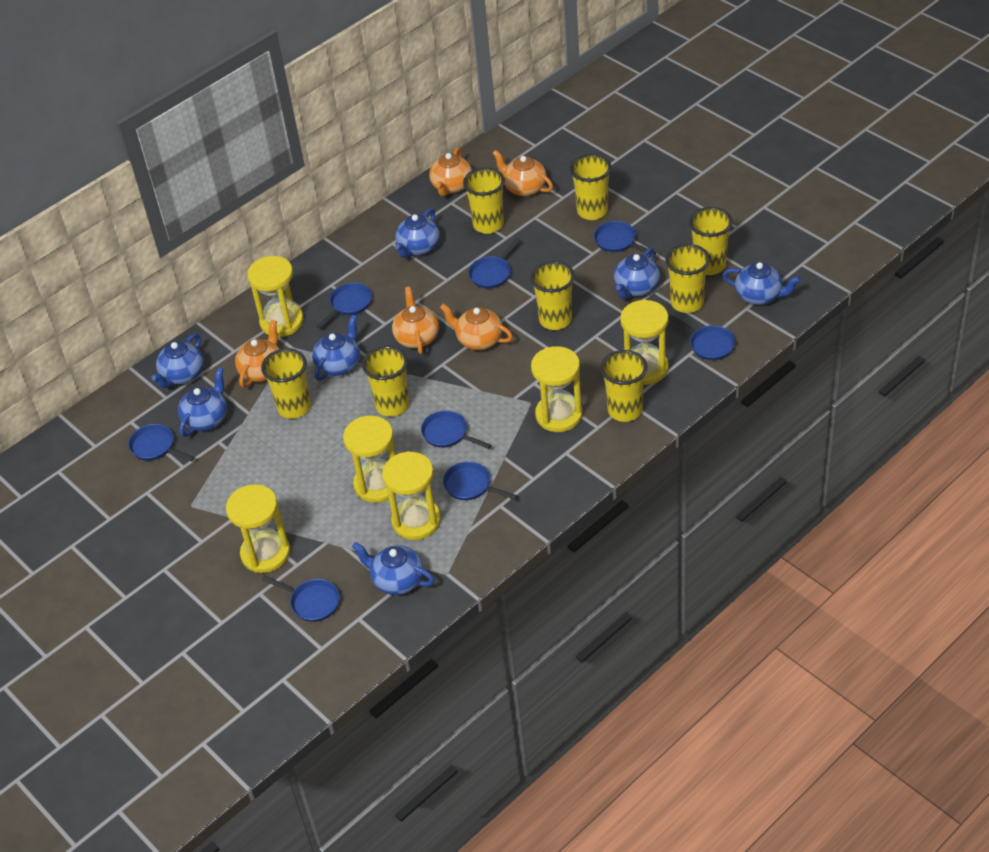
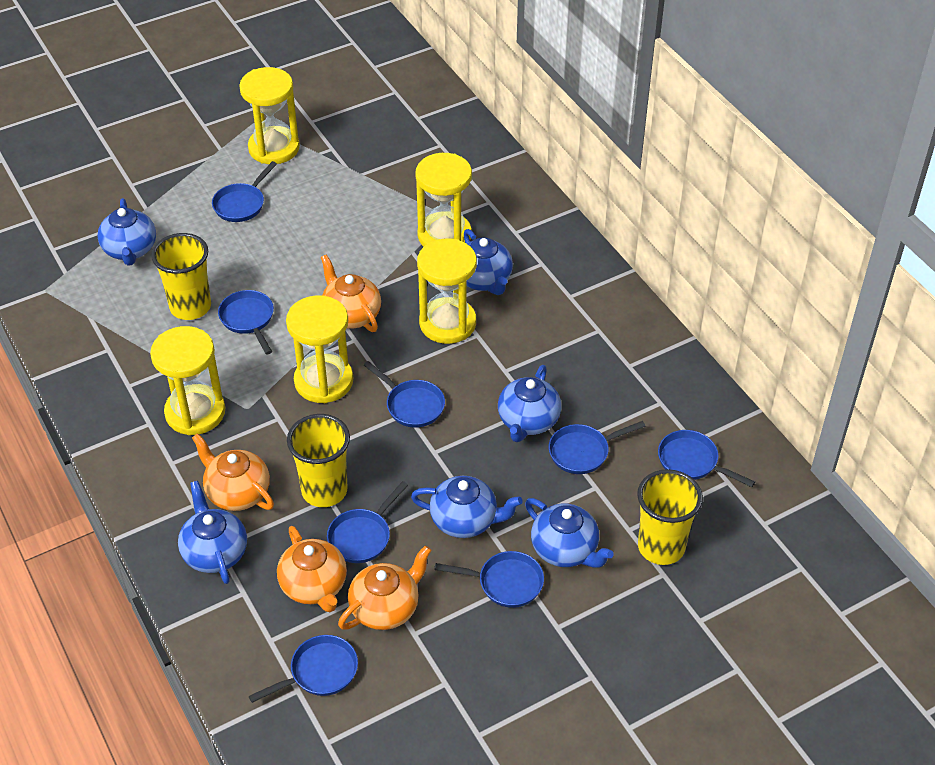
blue teapot: [151,333,204,388] [178,368,227,437] [312,315,360,381] [352,542,435,595] [395,208,440,258] [614,248,660,299] [723,262,801,305] = 7 -> [97,198,156,266] [178,481,247,584] [411,476,523,538] [464,229,513,295] [498,365,561,442] [525,498,614,567] = 6
orange teapot: [235,320,279,388] [392,287,439,354] [429,147,472,196] [440,304,513,350] [492,150,553,196] = 5 -> [192,433,274,511] [277,526,347,612] [321,255,381,332] [338,545,431,630] = 4
yellow cup: [261,348,311,419] [362,346,409,417] [463,167,505,234] [530,261,575,330] [570,154,611,220] [600,350,647,422] [665,244,710,313] [689,207,733,275] = 8 -> [151,233,211,320] [287,414,350,507] [637,469,703,565] = 3
yellow hourglass: [226,484,290,573] [247,256,304,337] [343,416,396,503] [382,451,441,540] [531,346,583,432] [620,300,669,385] = 6 -> [150,326,225,435] [239,67,300,164] [286,295,353,403] [415,153,472,247] [417,239,477,344] = 5

